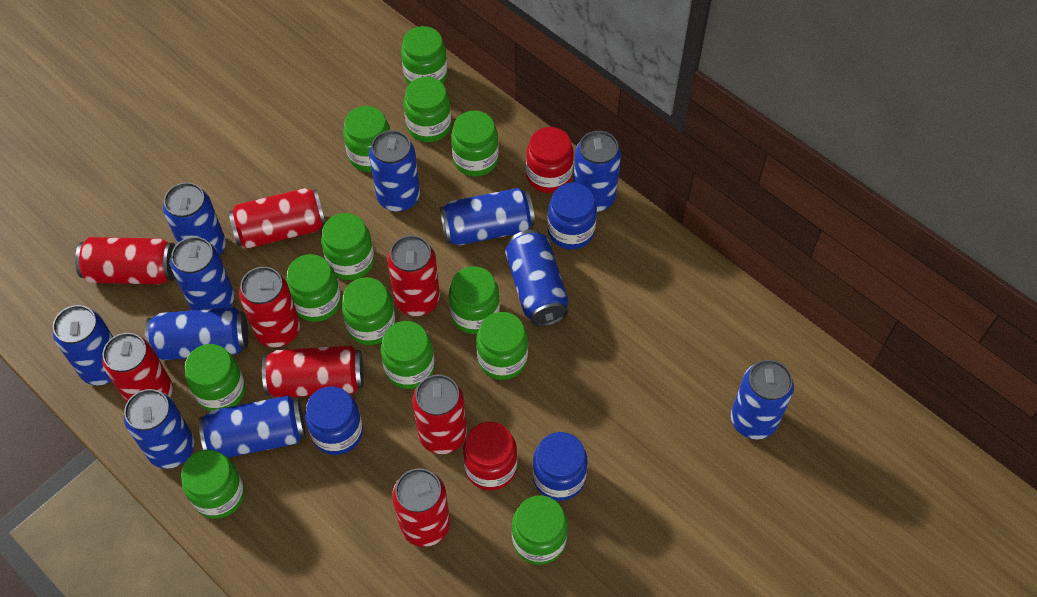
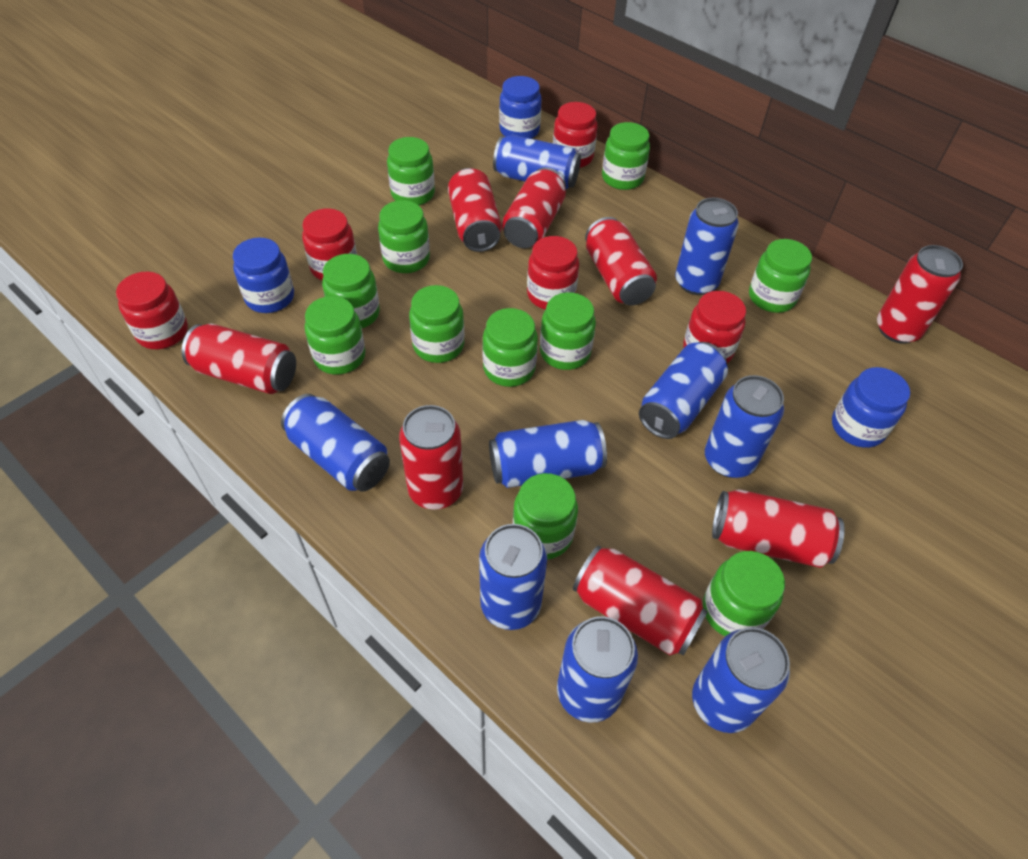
blue can: [53,305,113,385] [124,389,195,469] [145,307,248,360] [163,182,226,255] [170,237,234,310] [199,395,306,458] [369,130,420,212] [440,188,535,246] [505,230,569,327] [573,131,621,212] [731,360,794,440] = 11 -> [281,394,390,492] [479,524,547,630] [489,420,607,488] [493,135,581,190] [557,616,638,723] [639,342,728,439] [675,198,739,295] [692,627,790,733] [705,375,784,478] = 9
green jar: [181,450,245,519] [185,344,245,411] [286,254,341,322] [321,213,374,280] [341,277,396,345] [343,106,390,172] [381,321,435,389] [401,26,448,85] [404,77,451,142] [449,266,500,334] [451,110,499,177] [476,312,528,380] [512,495,568,565] = 13 -> [305,296,365,375] [322,254,380,328] [378,200,430,273] [387,137,435,205] [409,285,465,363] [482,308,538,387] [513,473,578,559] [540,292,596,370] [602,122,650,190] [703,551,785,636] [749,239,812,313] = 11
red jar: [463,422,517,491] [526,127,574,193] = 2 -> [116,272,188,349] [302,208,357,281] [527,236,579,310] [553,102,598,168] [683,291,746,363] = 5

